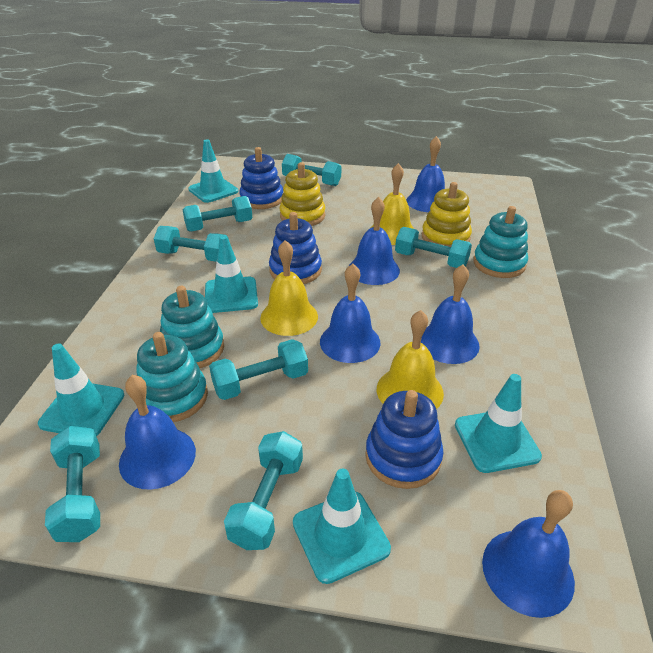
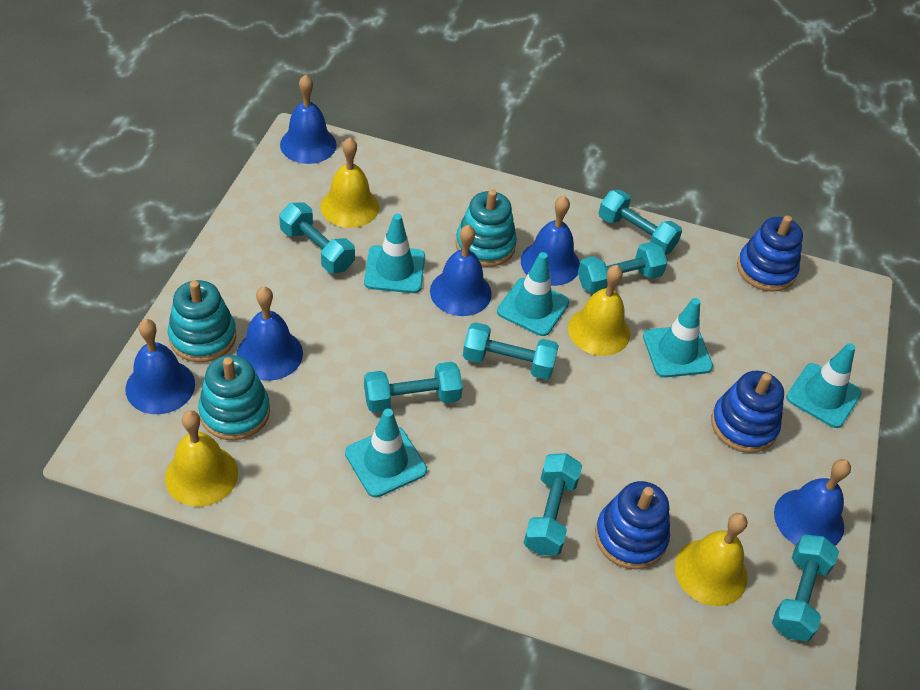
yellow bell: [260,240,318,336] [371,163,414,245] [377,310,444,409] = 3 -> [165,410,238,507] [320,137,379,228] [568,265,630,356] [675,513,748,606] = 4
yellow stacking toy: [280,162,325,226] [422,182,472,247] = 2 -> none = 0

